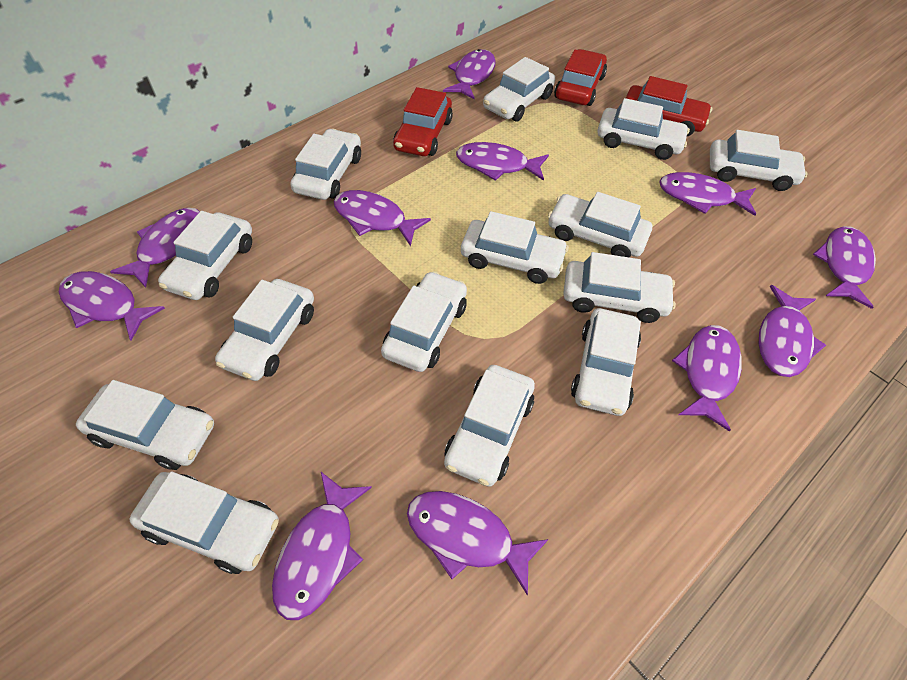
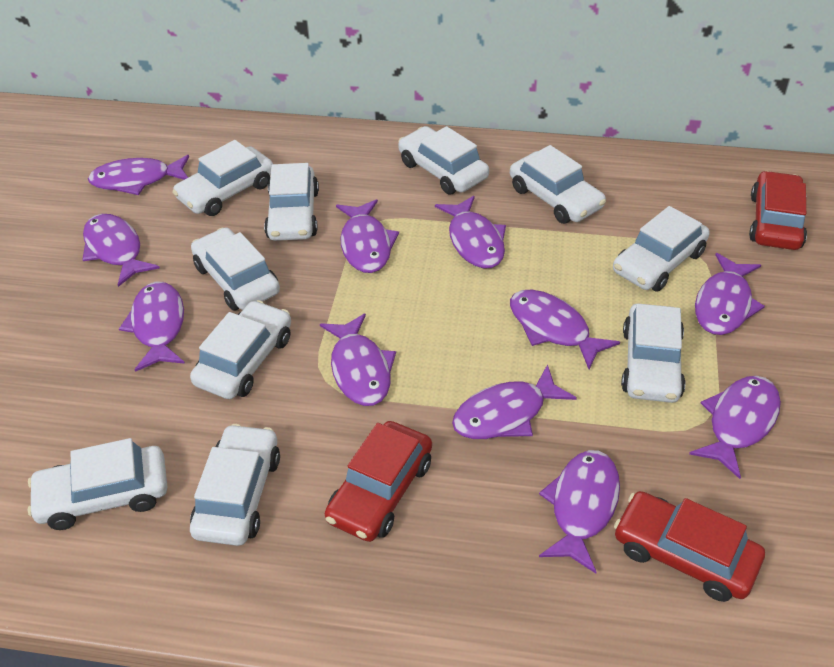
white car: [76,380,214,470] [130,472,279,574] [158,211,252,300] [215,279,314,381] [290,129,361,200] [381,271,467,372] [444,365,535,487] [461,211,569,284] [483,57,555,122] [548,192,652,258] [563,252,676,323] [571,308,641,416] [597,98,690,160] [710,130,808,191] = 14 -> [27,438,167,530] [172,140,273,216] [190,300,291,399] [190,424,280,546] [191,227,280,311] [264,163,319,241] [398,126,489,195] [510,145,606,224] [613,206,710,292] [621,303,686,403] = 10

